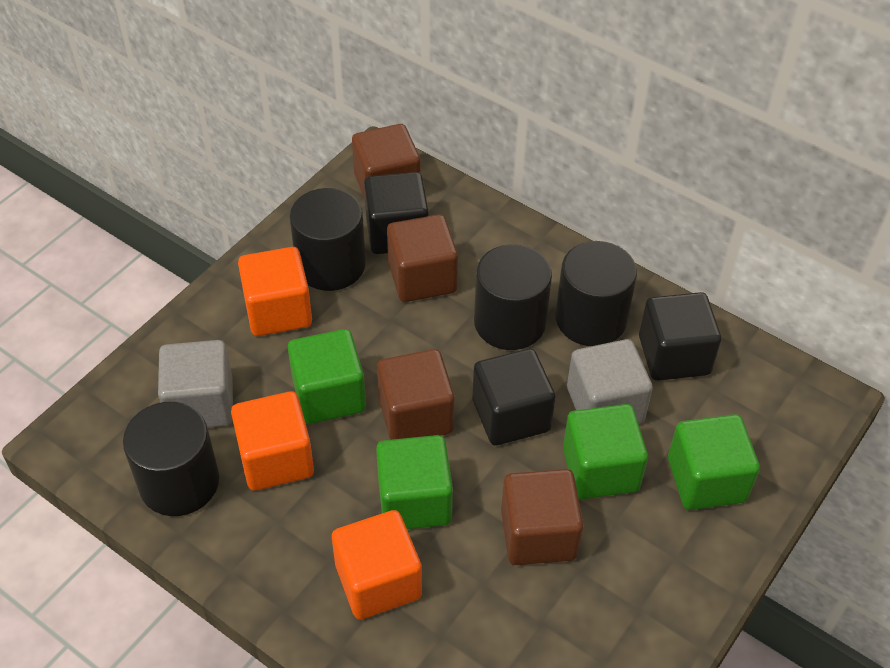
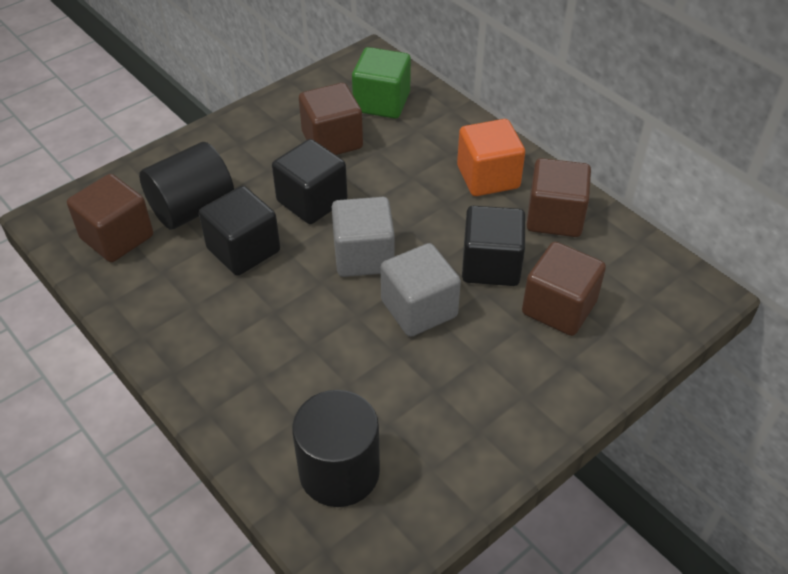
black cylinder: [123,402,219,516] [290,188,366,291] [474,244,552,350] [555,241,637,346] = 4 -> [139,142,234,229] [292,390,380,507] = 2
green cube: [288,329,366,424] [376,435,453,529] [563,404,648,499] [668,414,760,510] = 4 -> [352,47,411,119] = 1
orange cube: [231,391,314,491] [238,247,312,336] [332,510,422,619] = 3 -> [457,119,525,196] = 1

